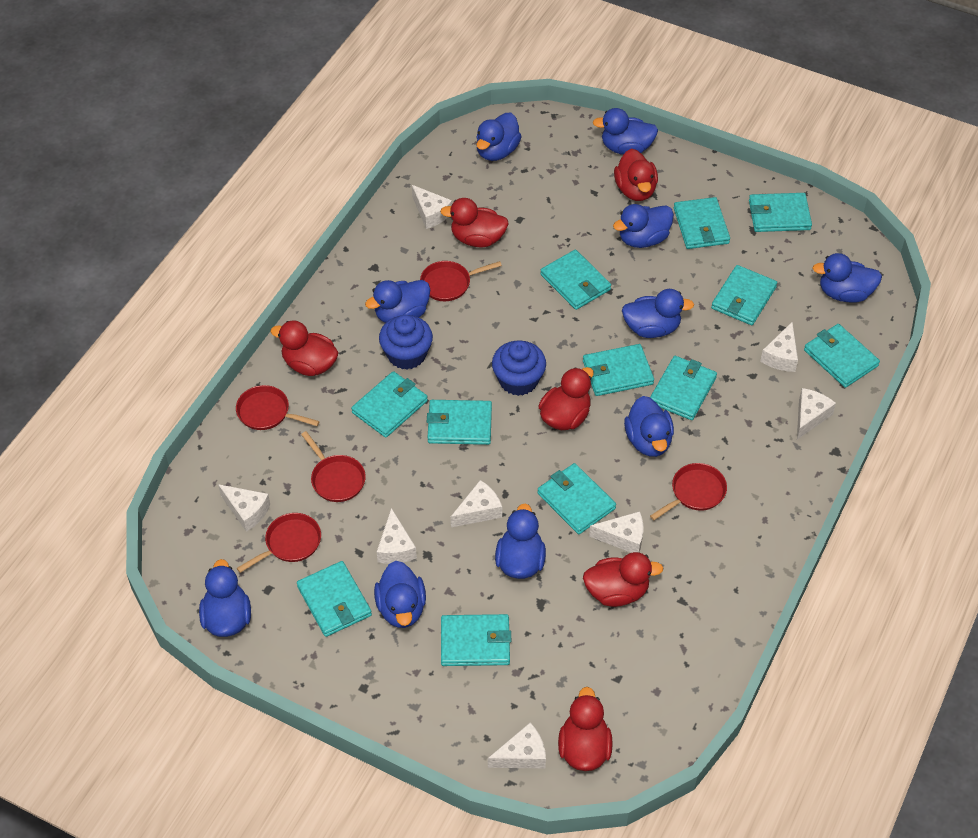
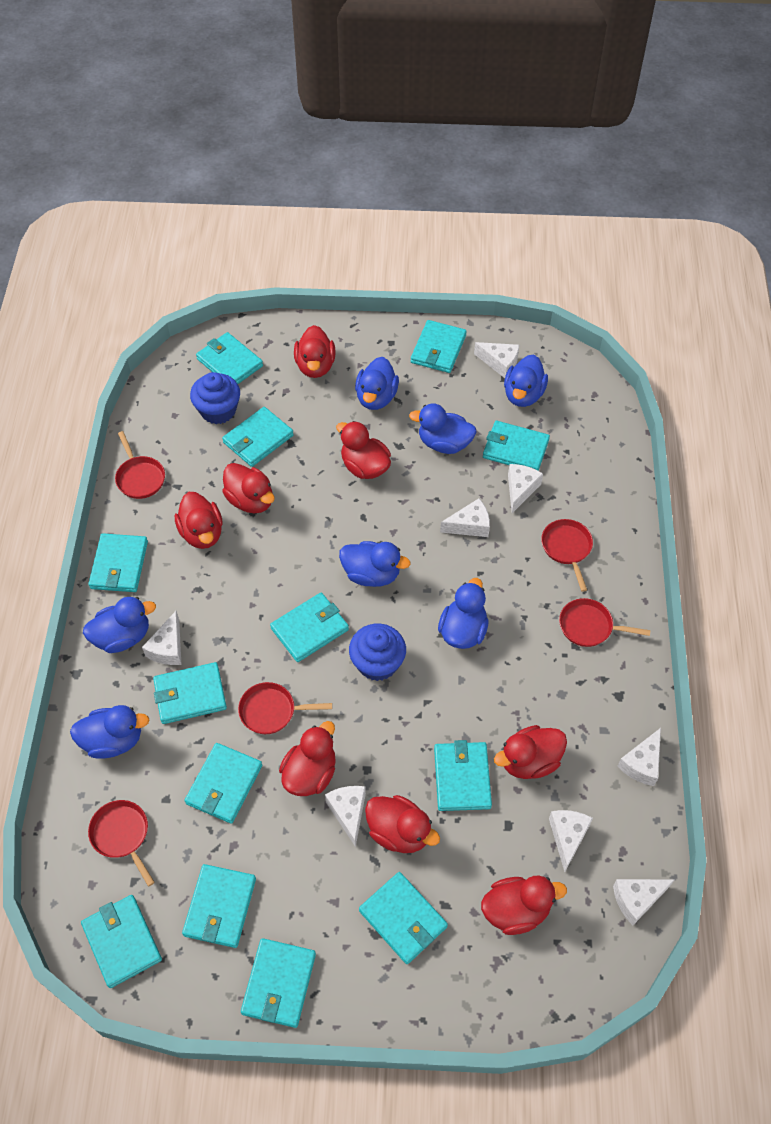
blue duck: [199,559,251,637] [365,280,430,323] [374,561,426,628] [476,113,522,161] [495,504,546,579] [593,108,658,155] [613,204,674,248] [622,289,694,338] [624,396,674,457] [813,253,882,303] = 10 -> [70,705,149,759] [83,597,156,653] [339,541,411,587] [355,357,399,410] [409,403,477,454] [438,578,488,649] [504,355,548,407] = 7
red duck: [270,320,338,376] [440,198,509,247] [538,367,594,430] [558,687,613,771] [583,552,663,607] [614,149,658,201] = 6 -> [175,492,223,549] [222,463,275,513] [279,721,336,796] [294,325,336,378] [336,421,391,479] [365,795,440,853] [481,876,567,935] [494,725,567,779] = 8
turquoise wallet: [297,561,372,637] [351,371,428,438] [427,400,492,445] [441,614,511,666] [537,463,616,534] [540,250,611,310] [583,344,654,396] [650,356,717,420] [674,197,730,249] [711,265,777,325] [749,193,812,232] [804,324,880,388] = 12 -> [81,895,162,988] [88,533,148,592] [153,662,227,724] [182,864,256,948] [184,743,262,824] [196,332,263,384] [222,407,294,467] [241,938,316,1028] [270,593,349,662] [359,872,448,964] [411,320,467,373] [434,740,492,811] [483,421,550,471] = 13

